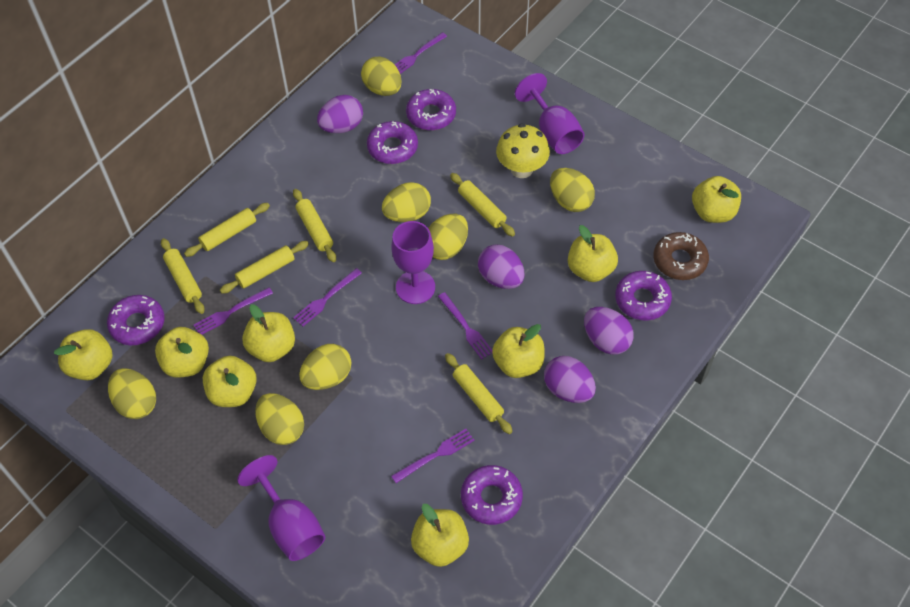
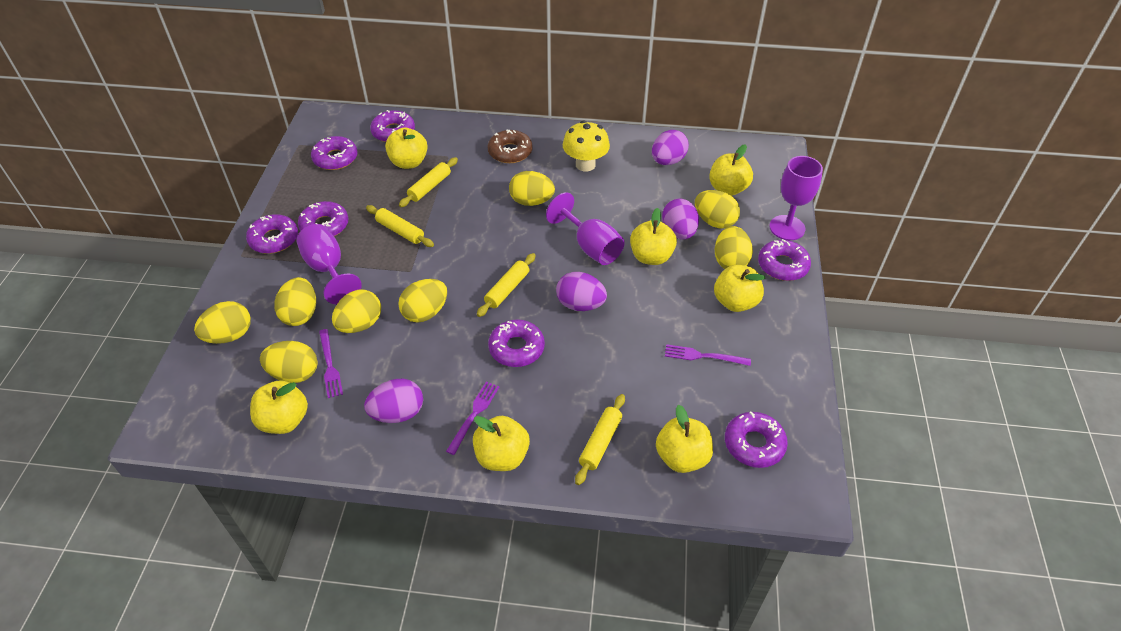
purple donut: [107,295,165,345] [367,121,418,164] [406,89,456,130] [461,465,523,525] [615,271,672,320] = 5 -> [246,214,298,254] [298,201,348,236] [311,136,357,170] [370,110,415,142] [488,319,545,367] [725,411,788,468] [758,239,811,281] = 7
purple fork: [194,287,273,335] [293,268,362,326] [391,429,475,483] [395,32,447,74] [438,292,492,360] = 5 -> [319,329,343,398] [446,382,499,455] [665,344,751,366] = 3
yellow apple: [54,329,112,380] [155,327,209,378] [203,356,257,407] [242,304,295,362] [411,504,469,567] [492,324,545,378] [568,225,618,282] [692,176,741,223] = 8 -> [250,380,308,434] [385,127,428,169] [473,416,530,471] [630,208,677,265] [656,405,713,473] [709,144,753,196] [714,265,765,312] = 7
yellow egg: [108,368,156,419] [255,393,304,445] [299,344,352,390] [361,57,402,96] [382,182,431,222] [428,214,468,260] [550,168,595,212] = 7 -> [194,301,251,344] [260,341,317,383] [274,277,316,326] [332,289,381,333] [398,279,447,323] [509,171,555,206] [695,190,740,228] [715,226,753,269] = 8
yellow rolling pin: [161,238,205,314] [184,203,270,257] [220,241,309,294] [293,189,336,262] [445,353,513,434] [450,173,515,237] = 6 -> [366,205,434,247] [399,157,458,207] [477,253,536,317] [575,394,625,485] = 4

